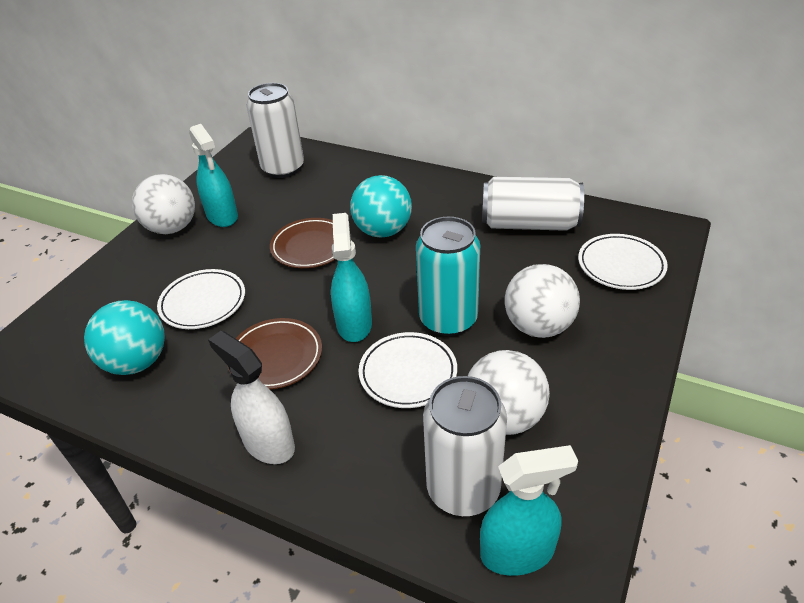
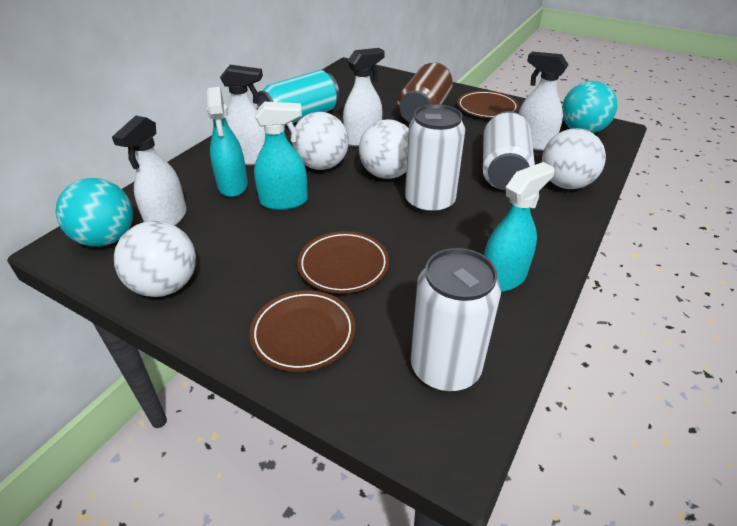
brown can: none = 0 -> [397,63,453,123] = 1
brown plate: [227,318,322,389] [270,218,336,268] = 2 -> [250,291,355,372] [297,231,389,294] [457,91,519,118] = 3
white ball: [132,174,195,234] [468,350,550,435] [505,264,580,338] = 3 -> [114,221,196,297] [292,112,349,170] [359,119,409,179] [542,128,606,189] = 4
white plate: [157,269,245,329] [359,332,457,408] [578,234,668,290] = 3 -> none = 0
white spray bottle: [208,331,295,464] = 1 -> [112,116,187,226] [220,65,265,165] [343,48,385,146] [518,52,568,151] = 4

